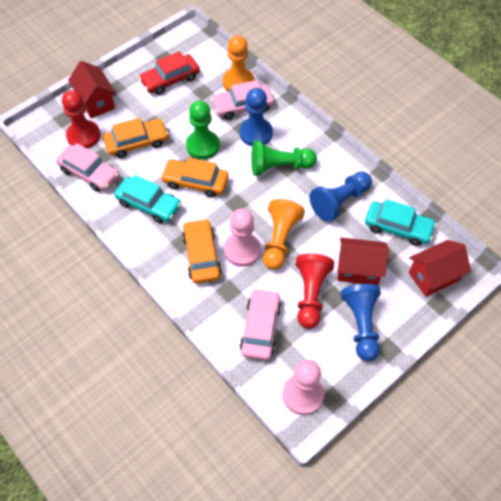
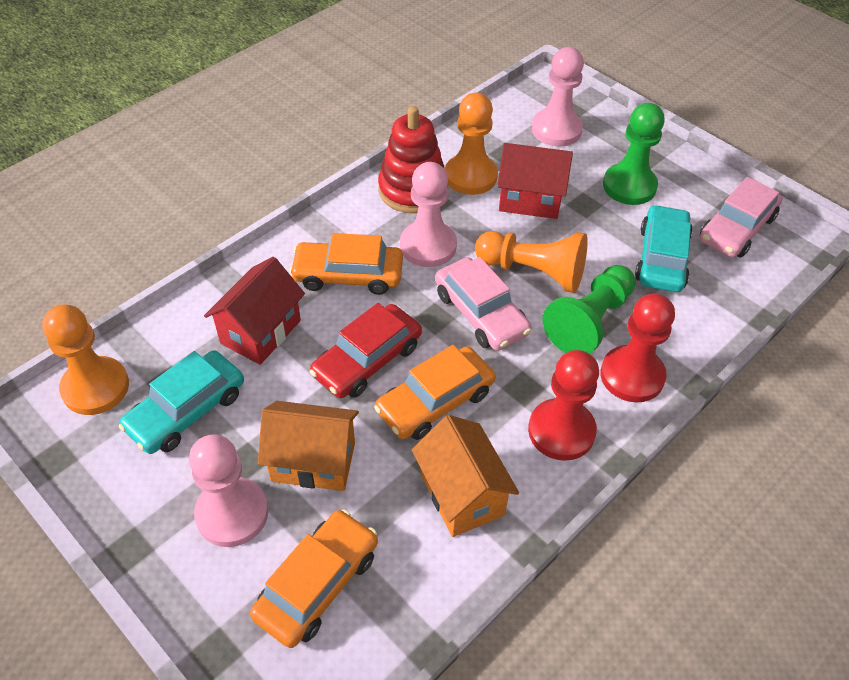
blue pawn: [240,88,273,146] [309,171,372,222] [341,284,381,361] = 3 -> none = 0
orange house: none = 0 -> [258,401,359,491] [412,415,519,537] = 2
orange pawn: [223,35,254,92] [263,199,305,270] = 2 -> [42,304,129,415] [445,93,498,195] [475,231,588,293] = 3
pink car: [56,143,119,192] [211,80,274,120] [240,289,281,361] = 3 -> [435,257,532,351] [700,177,783,257] = 2
pink pawn: [224,209,261,267] [283,360,324,415] = 2 -> [189,434,268,547] [400,162,457,267] [532,47,584,146] = 3
red house: [68,61,116,118] [337,237,389,285] [409,240,471,297] = 3 -> [204,257,305,365] [497,143,573,219] = 2
red stacking toy: none = 0 -> [378,106,444,213] = 1

